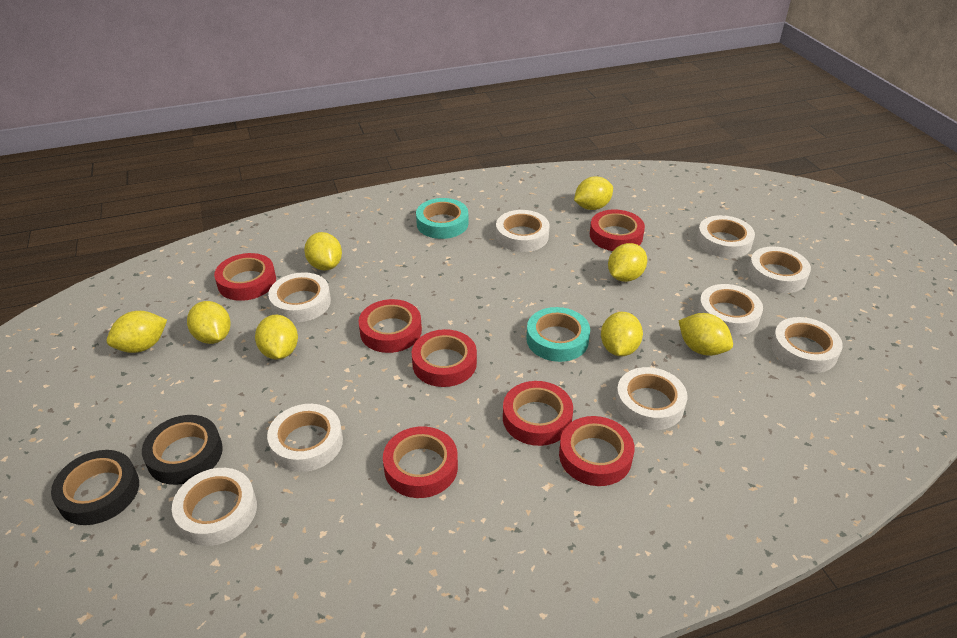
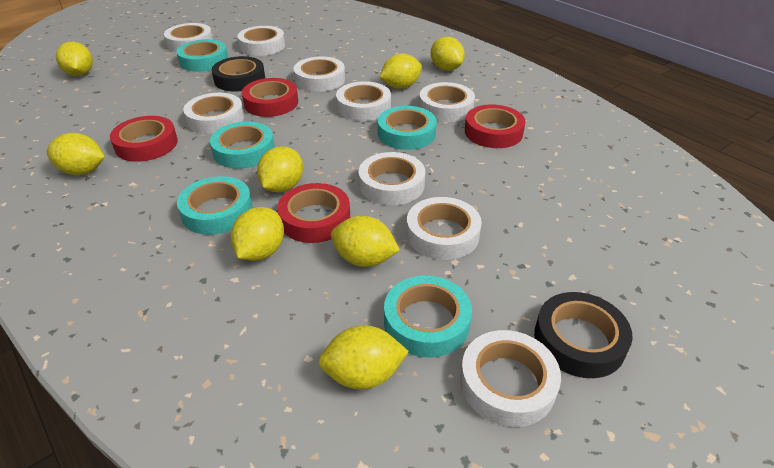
red tape: [214,253,276,301] [358,299,422,353] [383,426,458,498] [412,329,477,387] [503,381,573,446] [559,416,635,486] [590,209,645,251] = 7 -> [110,116,178,162] [242,78,298,117] [277,183,350,243] [465,104,526,148] = 4
turquoise tape: [416,198,468,239] [526,307,590,362] = 2 -> [176,39,228,72] [177,176,253,235] [210,121,275,169] [378,106,437,150] [384,275,472,358] = 5

